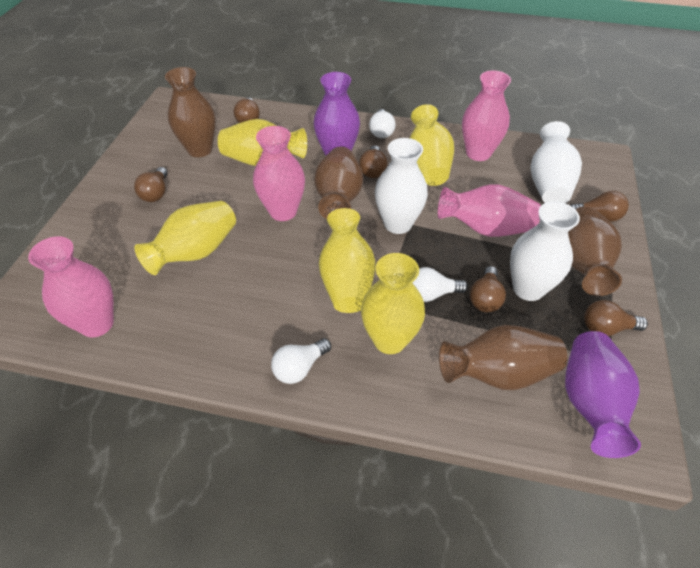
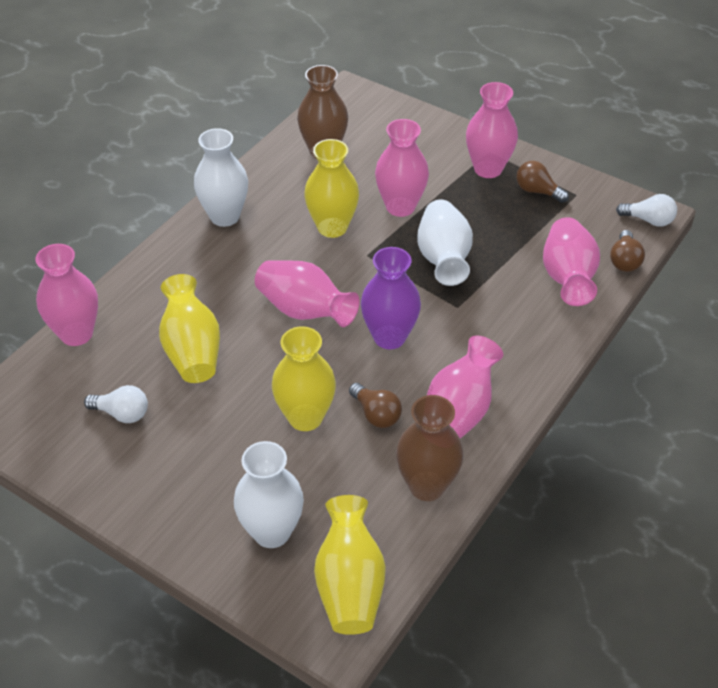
brown light bulb: [134,167,168,202] [234,98,260,123] [359,145,387,178] [470,266,506,312] [570,191,629,222] [584,300,648,336] = 6 -> [349,383,402,428] [516,161,569,203] [610,230,645,272] = 3
brown vase: [165,67,216,157] [314,147,363,219] [439,325,567,390] [568,206,622,296] = 4 -> [297,65,348,159] [396,395,464,501] = 2
pink vase: [28,236,114,337] [253,126,305,221] [438,185,541,237] [462,70,511,161] = 4 -> [35,244,98,346] [255,260,360,327] [375,119,429,217] [427,336,503,439] [466,82,518,178] [543,217,600,306] = 6
purple vase: [314,72,360,156] [565,331,641,458] = 2 -> [361,247,421,349] = 1
white light bulb: [271,338,331,384] [369,109,396,138] [413,267,468,302] = 3 -> [84,385,148,423] [616,194,677,227] = 2
yellow vase: [134,201,236,275] [218,119,307,166] [319,208,375,313] [361,253,425,354] [410,104,454,186] = 5 -> [159,274,220,383] [272,326,336,431] [304,139,359,238] [314,495,386,635] = 4

